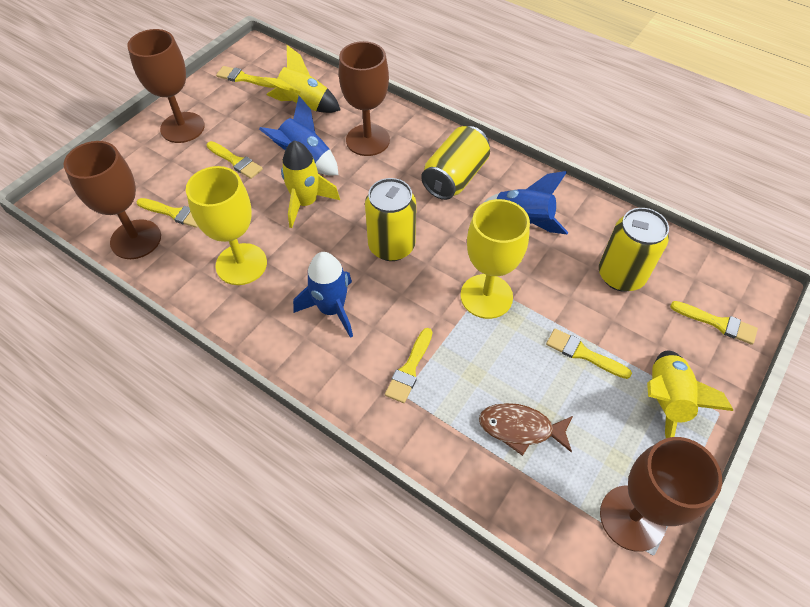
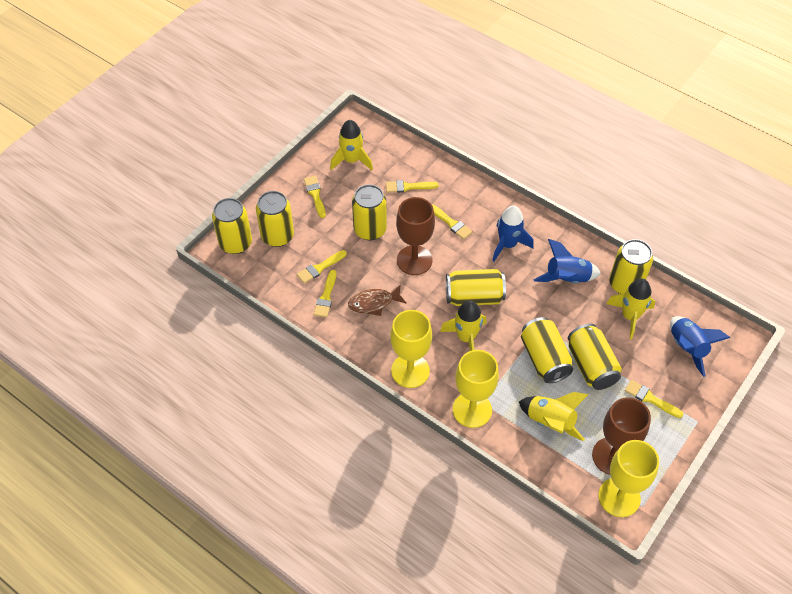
brown goblet: [64,141,161,259] [127,29,205,143] [339,41,390,156] [600,437,722,552] = 4 -> [396,197,435,275] [592,397,651,475] = 2
yellow can: [365,178,416,261] [421,126,490,200] [599,208,669,292] = 3 -> [212,198,252,254] [256,191,294,247] [352,184,387,240] [446,269,506,306] [521,317,573,383] [568,324,622,390] [609,239,653,294] = 7
yellow goblet: [186,166,267,285] [460,199,530,319] = 2 -> [390,310,432,388] [453,350,499,428] [598,440,659,517] = 3
yellow rocket: [264,45,340,113] [281,140,340,228] [647,351,733,438] = 3 -> [330,120,373,170] [440,300,486,351] [519,392,589,441] [607,279,655,339] = 4

